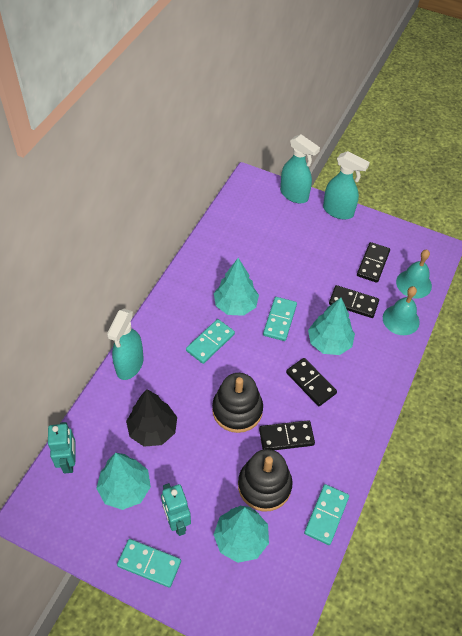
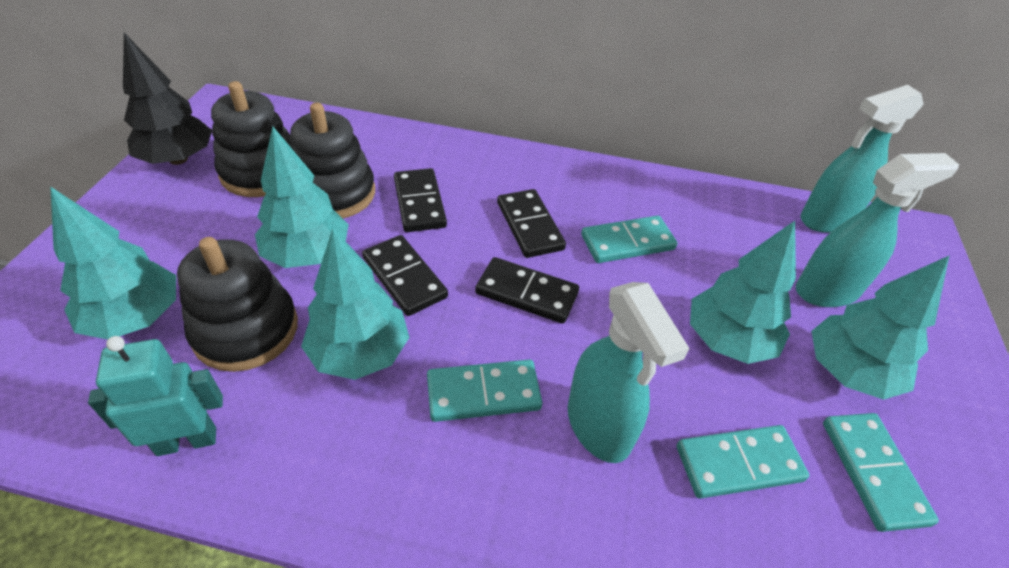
black stacking toy: [212,373,263,433] [238,449,293,511] = 2 -> [177,237,298,372] [211,81,291,197] [290,103,375,218] = 3
turquoise bell: [383,286,420,335] [396,250,432,298] = 2 -> none = 0
turquoise robot: [48,422,75,474] [161,483,191,536] = 2 -> [88,336,223,456] = 1
turquoise tree: [96,453,151,510] [213,506,269,563] [214,258,259,316] [308,298,355,355] = 4 -> [50,187,176,339] [255,126,349,268] [301,228,410,380] [690,221,796,364] [812,255,950,400] = 5

